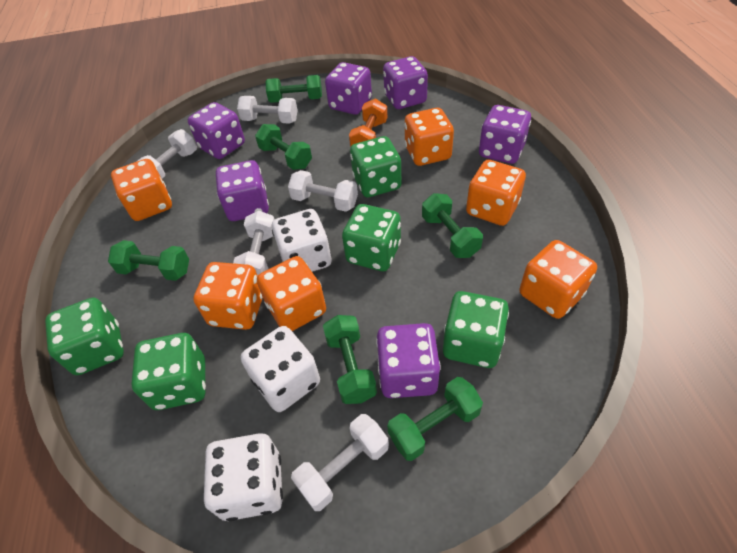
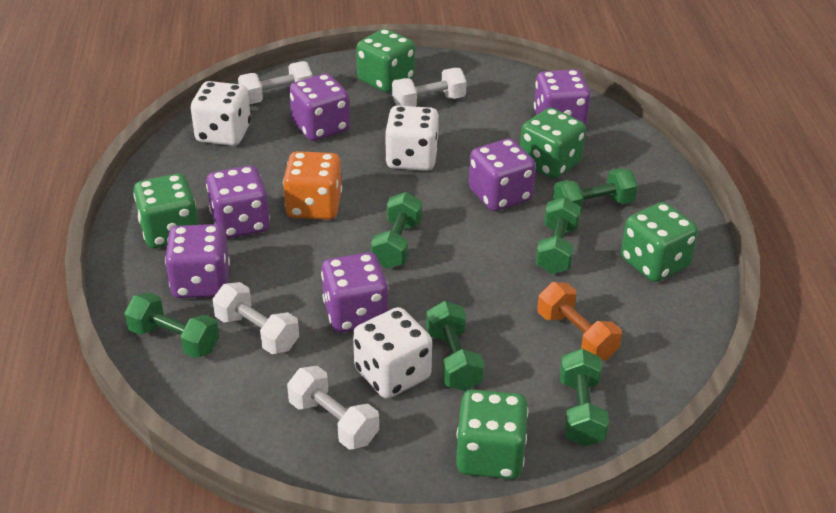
orange dice: [111,159,172,221] [194,262,263,330] [257,256,326,331] [405,108,454,166] [466,160,526,226] [520,240,597,319] = 6 -> [283,151,342,220] = 1
white dumbbell: [136,129,197,178] [233,211,275,275] [237,96,298,124] [288,170,358,212] [291,414,389,511] = 5 -> [212,282,299,354] [238,61,313,104] [287,366,379,450] [392,68,467,107] = 4

